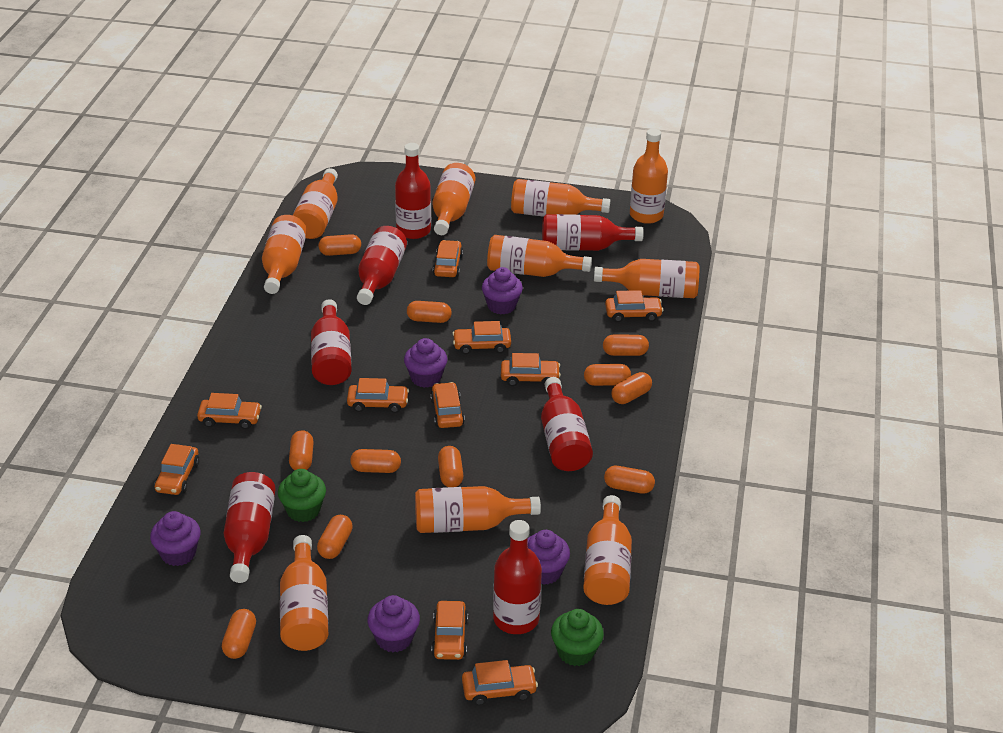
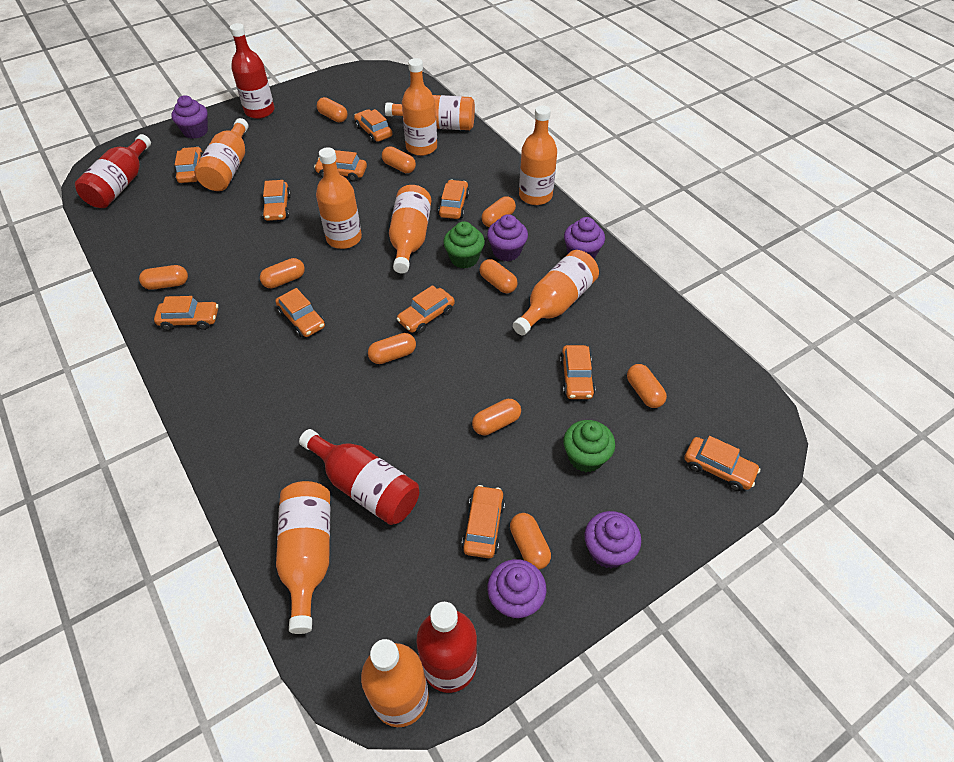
orange bottle: [262,215,307,294] [280,535,328,651] [293,168,338,239] [415,486,541,533] [432,163,475,235] [487,235,592,277] [511,179,610,217] [583,495,632,605] [594,259,699,298] [630,129,668,224] = 10 -> [194,118,248,191] [276,481,330,634] [316,147,362,249] [361,639,429,727] [385,95,475,130] [389,185,431,274] [402,58,437,156] [513,250,599,335] [519,105,557,205] = 9
orange capsule: [222,609,256,659] [289,430,314,470] [317,515,353,559] [318,234,361,256] [350,449,401,473] [407,301,452,323] [438,446,464,487] [584,364,631,386] [603,334,649,356] [604,466,655,494] [611,372,652,404] = 11 -> [139,265,188,290] [260,258,305,288] [317,97,347,122] [368,333,416,364] [382,146,416,173] [472,399,521,435] [479,259,517,293] [482,196,516,227] [510,513,551,569] [627,364,667,408] = 10
orange car: [155,444,199,495] [197,393,262,429] [347,378,409,413] [430,382,465,428] [432,601,468,660] [433,240,463,277] [452,321,511,354] [462,660,538,706] [501,353,561,386] [605,290,663,322] = 10 -> [154,296,218,331] [175,147,203,183] [262,180,291,221] [275,288,325,337] [314,150,367,182] [354,109,392,143] [397,285,455,334] [438,180,469,219] [462,485,505,558] [560,345,595,399] [684,436,760,491] = 11
red bottle: [224,472,276,583] [311,299,352,385] [357,226,407,305] [395,143,431,239] [493,520,542,634] [541,377,593,471] [542,214,643,251] = 7 -> [75,134,151,208] [230,23,275,119] [299,429,419,525] [416,602,477,693] = 4

